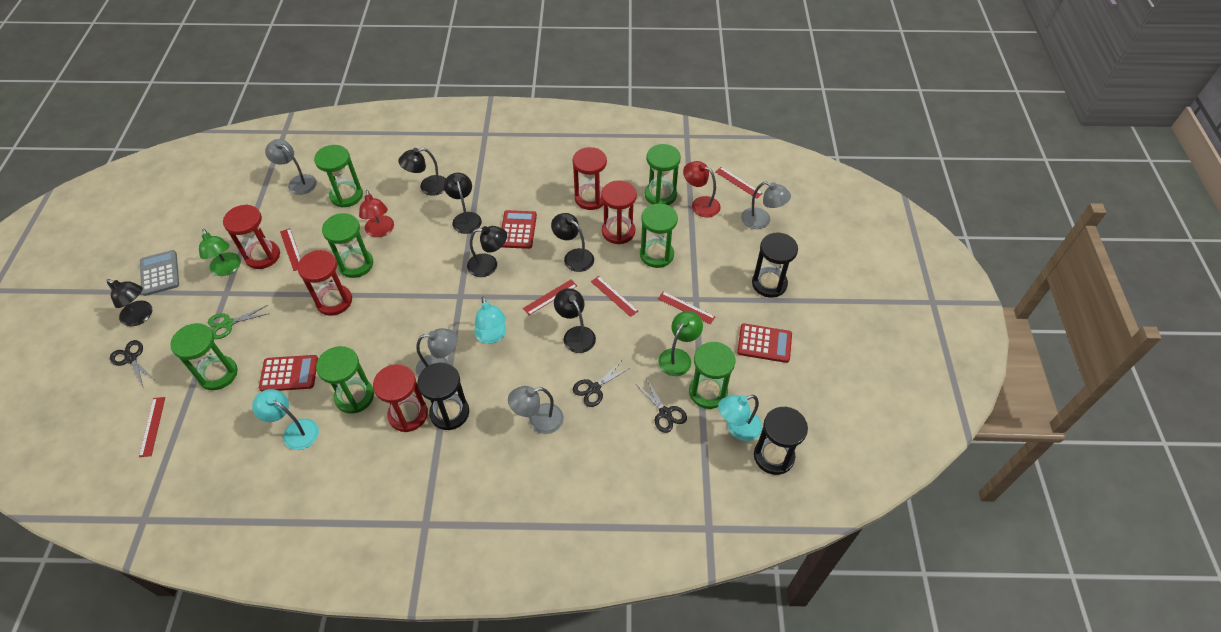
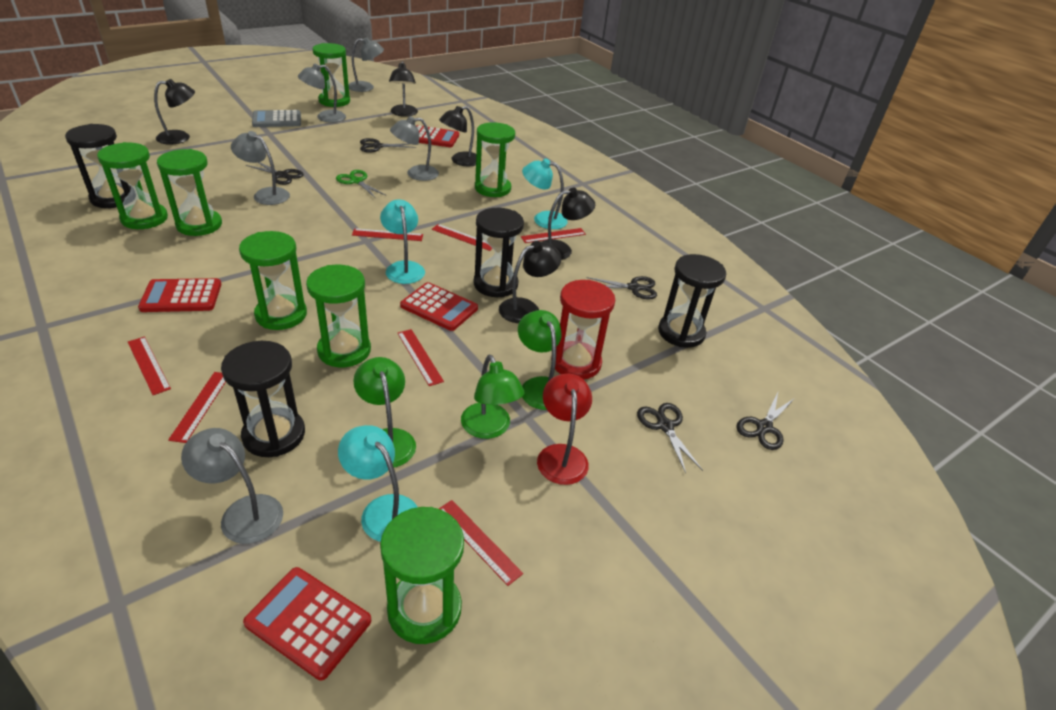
black hourglass: [417,363,469,430] [752,233,798,298] [754,407,808,475] = 3 -> [65,124,131,208] [221,341,305,457] [474,208,524,297] [658,254,726,348] = 4
black lamp: [106,279,152,326] [398,148,446,196] [444,173,482,234] [467,226,507,277] [551,213,594,272] [554,288,596,353] = 6 -> [154,79,195,145] [389,61,418,117] [439,106,476,166] [499,241,561,323] [542,188,595,260] = 5
black scissors: [110,340,156,387] [573,361,630,407] [637,378,687,433] = 3 -> [246,162,304,185] [360,138,416,153] [586,276,657,300] [637,403,703,473] [736,392,795,450] = 5
green lamp: [199,229,241,276] [658,311,703,376] = 2 -> [353,357,416,468] [461,355,524,439] [518,310,562,410] = 3
grey lamp: [265,139,317,195] [416,328,457,377] [508,386,564,434] [741,182,791,229] = 4 -> [181,428,283,544] [231,131,290,205] [298,63,346,123] [349,37,384,92] [390,116,439,181] = 5
red calculator: [259,355,318,392] [502,210,537,249] [737,323,792,363] = 3 -> [138,278,221,312] [243,567,371,680] [400,282,478,331] [417,125,459,147] = 4
red hourglass: [223,204,280,269] [297,250,352,316] [373,364,428,432] [573,147,607,210] [601,180,637,244] = 5 -> [551,280,615,380] = 1
red lamp: [359,190,394,237] [683,161,721,218] = 2 -> [537,374,592,485] = 1
red ruler: [139,397,165,457] [280,228,301,271] [523,280,577,315] [591,276,638,317] [658,292,715,325] [715,167,763,199] = 6 -> [128,336,171,395] [168,372,226,443] [352,228,423,241] [397,329,444,386] [432,224,493,251] [439,500,523,586] [521,228,586,243] = 7

